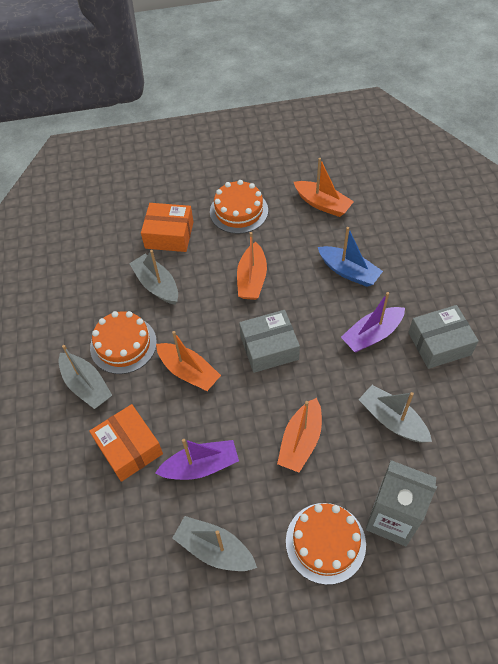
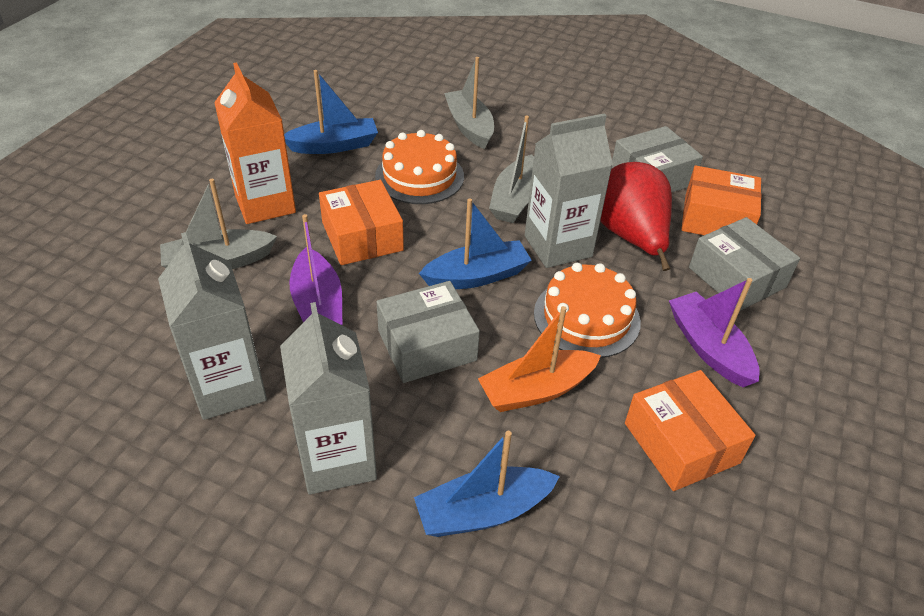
blue boat: [318,227,383,287] = 1 -> [284,70,378,154] [414,431,560,537] [419,198,532,289] = 3
grey boat: [58,345,112,409] [129,250,178,305] [173,516,257,571] [358,385,432,443] = 4 -> [160,179,277,269] [444,57,494,149] [489,116,534,223] = 3
grey box: [239,310,300,373] [408,305,479,369] = 2 -> [376,281,480,383] [611,126,703,192] [689,217,800,311] = 3
grey carton: [366,460,437,546] = 1 -> [158,232,267,420] [280,302,377,495] [525,113,613,268] = 3
orange boat: [156,331,221,391] [237,232,267,300] [277,398,322,472] [294,158,354,217] = 4 -> [478,306,601,412] = 1
orange box: [89,404,163,482] [141,203,193,252] = 2 -> [319,180,404,265] [625,370,755,491] [681,165,762,235] = 3
orange cake: [90,311,157,374] [210,180,268,234] [286,503,366,585] = 3 -> [375,130,464,204] [534,263,641,358] = 2
orange carton: none = 0 -> [214,63,296,224] = 1
red pear: none = 0 -> [600,162,672,271] = 1

